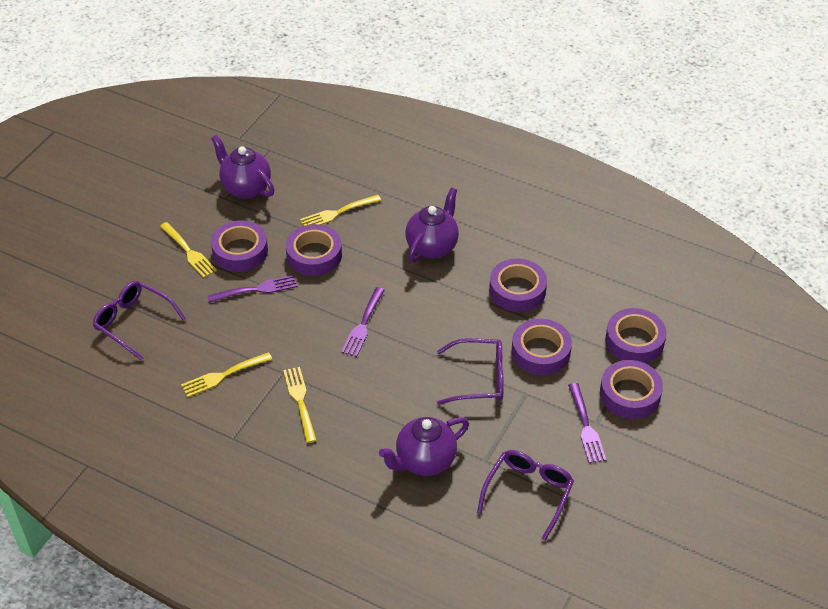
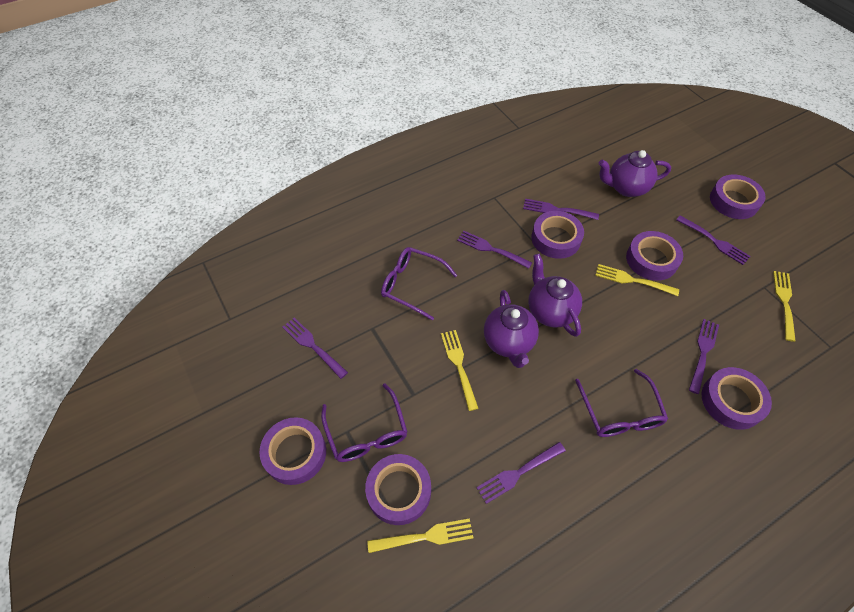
purple fork: [208,275,297,302] [341,287,385,357] [568,383,606,463] = 3 -> [282,318,348,379] [457,231,532,269] [476,442,566,504] [523,199,599,220] [676,215,751,265] [689,319,719,394] = 6

